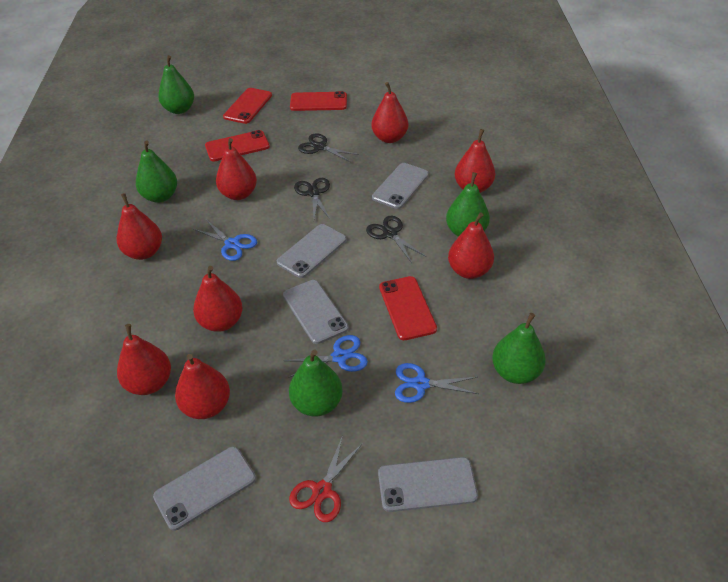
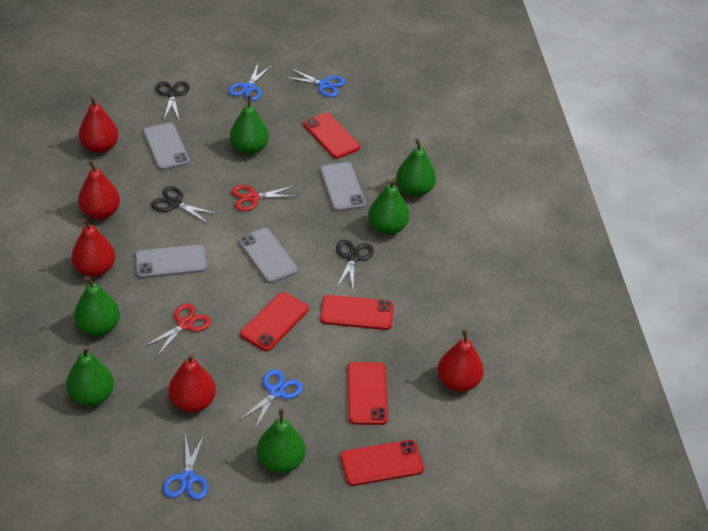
blue scissors: [193,220,257,261] [284,335,368,378] [395,363,479,403] = 3 -> [163,433,208,500] [229,64,272,101] [239,369,303,429] [284,68,345,97] = 4
green pear: [136,140,177,203] [158,55,194,114] [289,349,343,416] [446,172,490,237] [492,313,546,384] = 5 -> [66,346,114,406] [74,276,120,336] [230,95,269,155] [257,409,306,473] [368,179,409,235] [396,139,436,197] = 6
grey phone: [153,446,256,531] [277,224,346,278] [283,280,349,344] [372,163,429,209] [378,457,478,512] = 5 -> [135,245,207,278] [143,123,190,170] [238,228,298,283] [320,162,366,212] = 4
red pear: [117,193,162,260] [117,324,171,395] [175,354,230,419] [193,266,243,332] [216,138,257,200] [371,82,408,143] [448,212,494,279] [454,129,495,193] = 8 -> [71,218,115,277] [78,160,120,220] [79,97,119,153] [169,354,216,413] [438,329,484,392] = 5
red phone: [205,130,270,162] [223,88,272,124] [290,91,347,111] [379,276,437,340] = 4 -> [240,292,309,351] [303,113,360,159] [320,295,394,330] [340,440,424,486] [348,362,388,425] = 5
red scissors: [289,435,363,522] = 1 -> [143,303,211,357] [231,185,299,211] = 2

